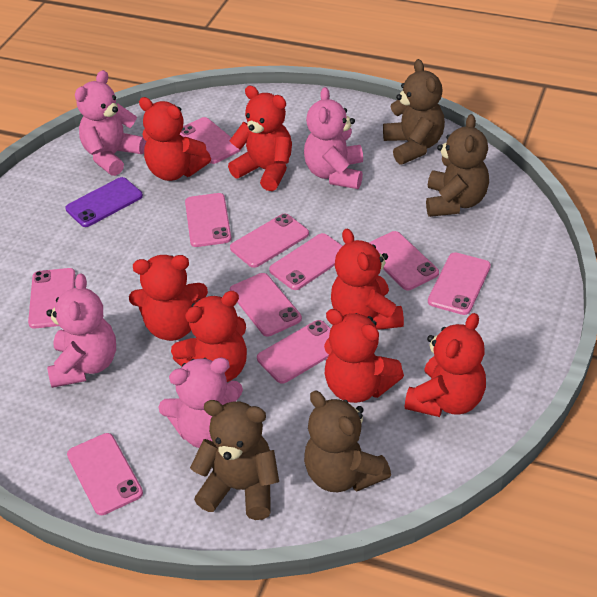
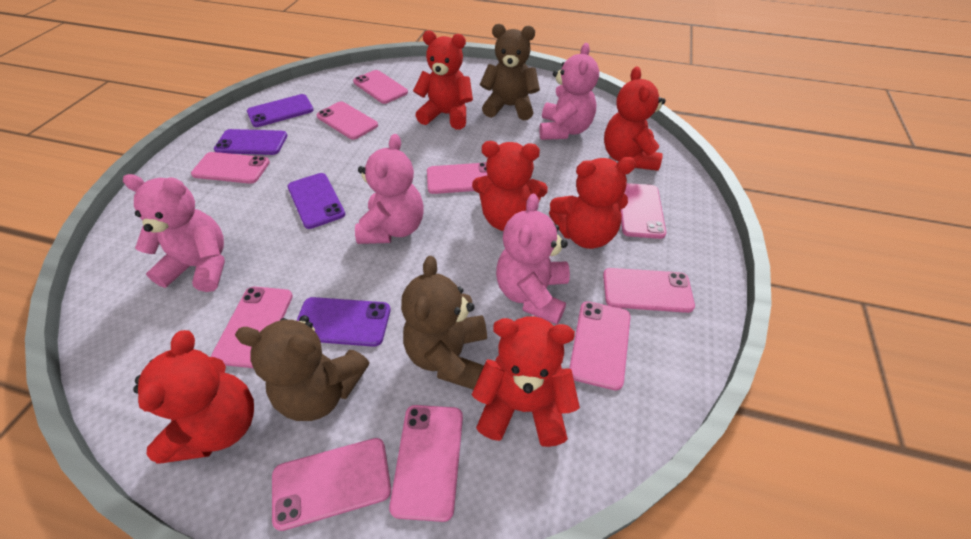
brown teddy bear: [190,400,279,520] [304,391,391,492] [383,59,445,165] [426,114,489,217] = 4 -> [235,315,370,421] [401,256,487,390] [480,24,540,120] = 3
purple phone: [65,177,143,227] = 1 -> [214,129,287,155] [247,94,314,127] [287,173,345,229] [296,297,391,347] = 4
red teddy bear: [129,255,208,341] [139,97,211,181] [171,291,247,382] [228,86,292,191] [324,309,404,403] [331,229,404,330] [405,313,486,417] = 7 -> [133,330,254,464] [413,31,473,130] [472,141,548,231] [472,316,580,447] [549,157,636,249] [604,67,666,171] = 6

